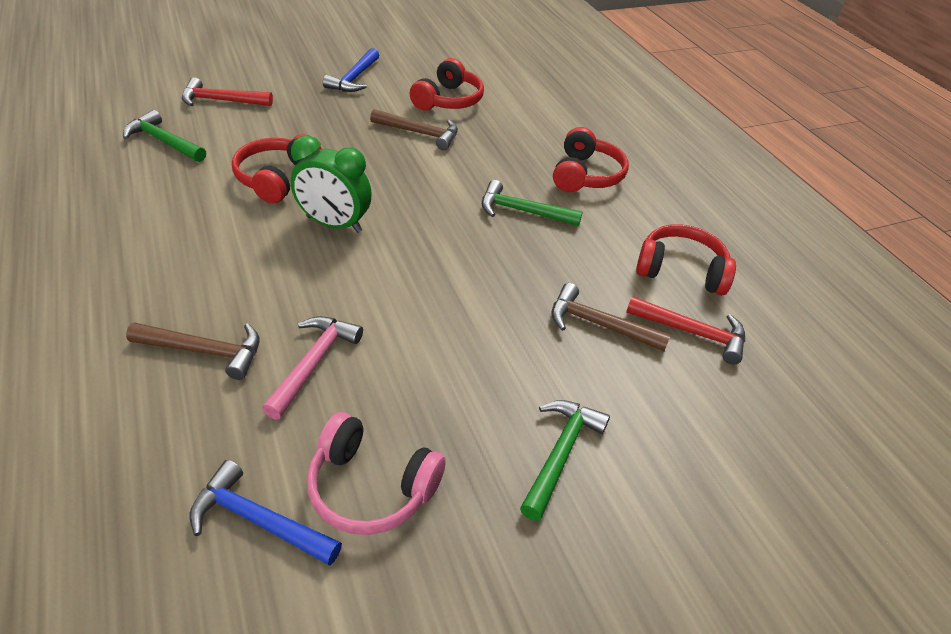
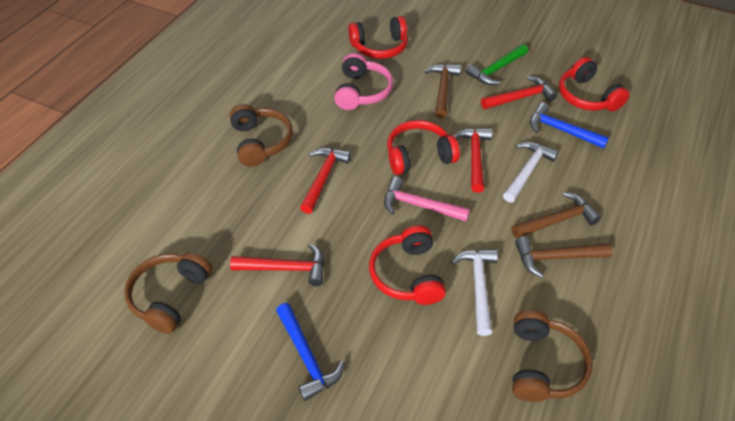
brown headphones: none = 0 -> [124,252,212,334] [230,104,293,167] [512,310,593,402] = 3
green clock: [291,136,372,233] = 1 -> none = 0
green hammer: [123,110,206,162] [482,180,583,226] [520,400,610,521] = 3 -> [466,44,528,85] = 1
red hammer: [182,77,273,106] [626,296,745,364] = 2 -> [230,243,324,286] [300,148,351,214] [454,128,493,193] [481,76,557,109] = 4
white hammer: none = 0 -> [451,249,498,336] [503,141,559,202] = 2

